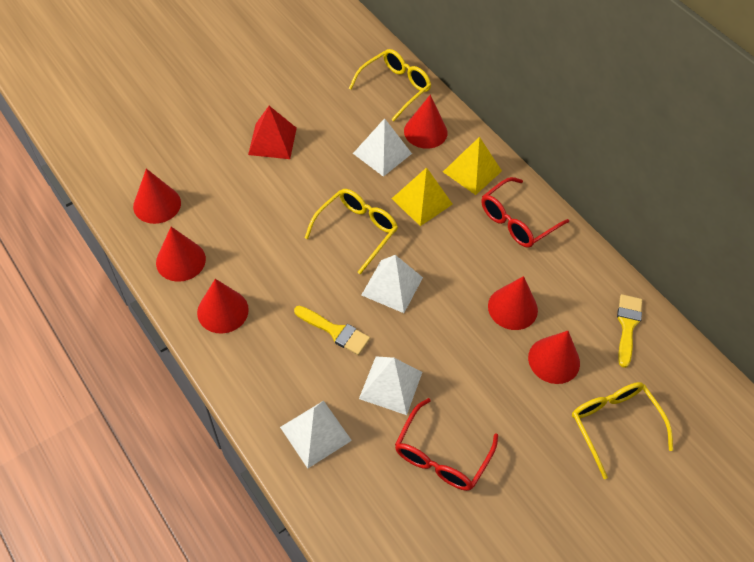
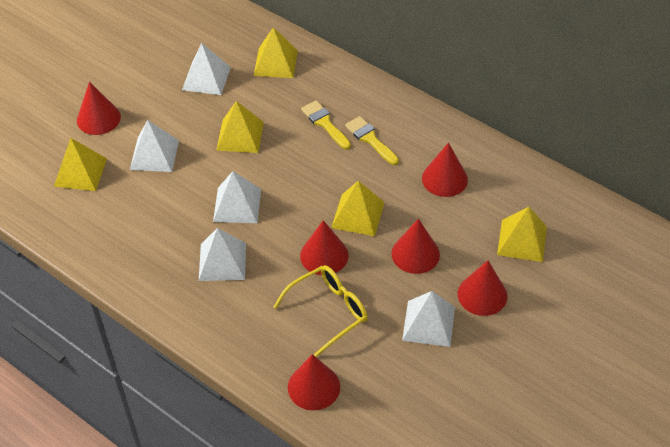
red glasses: [395,398,498,491] [482,177,569,248] = 2 -> none = 0
red pyramid: [248,106,297,159] = 1 -> none = 0
white pyramid: [280,401,352,469] [353,118,412,177] [359,356,422,415] [362,255,423,313] = 4 -> [130,120,179,172] [182,43,231,95] [199,228,246,281] [213,171,261,223] [402,291,455,347] = 5
yellow glasses: [305,189,398,275] [349,49,431,122] [572,382,673,479] = 3 -> [274,265,368,357] = 1
yellow pyramid: [392,167,453,226] [443,137,502,195] = 2 -> [54,138,107,191] [216,101,264,153] [254,27,298,78] [331,181,385,236] [497,207,547,262] = 5

